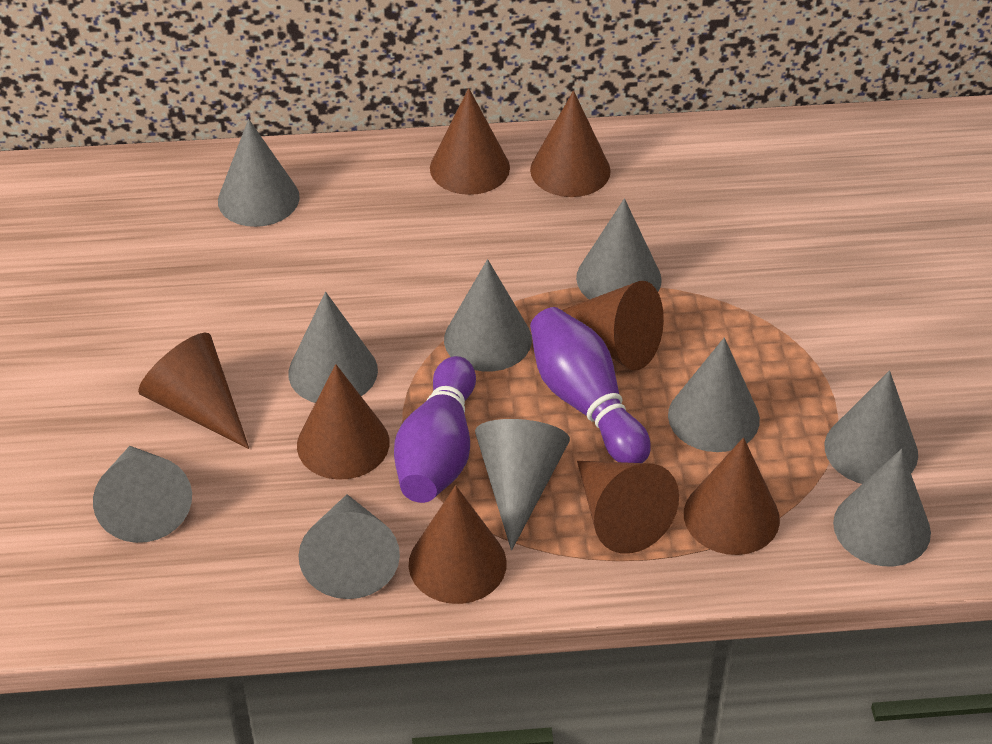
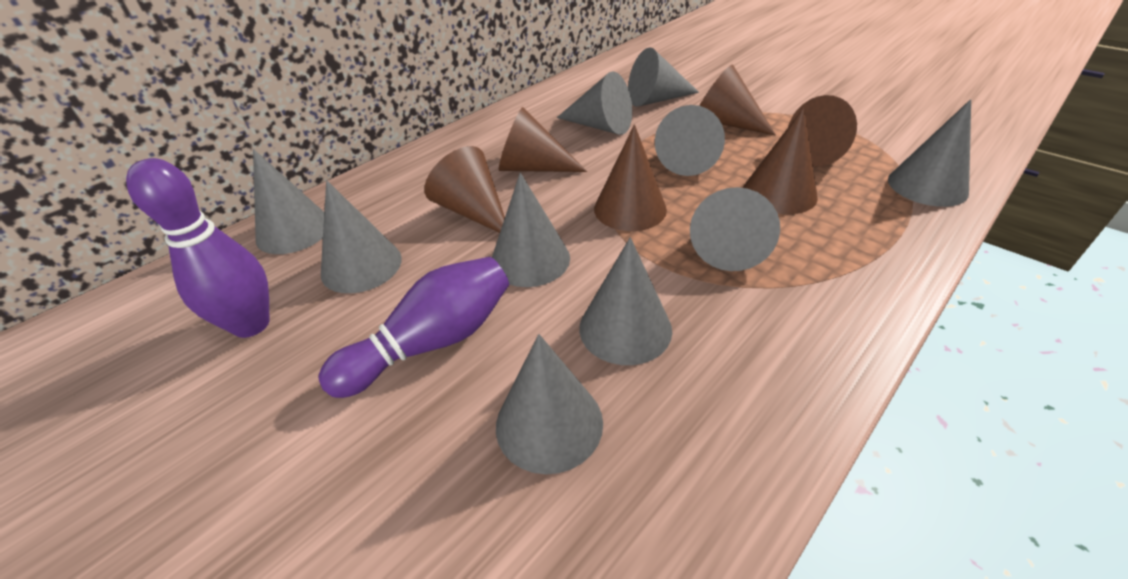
brown cone: [138,333,249,449] [297,364,390,480] [409,485,507,604] [430,88,510,195] [530,91,611,197] [562,281,664,370] [577,461,679,554] [684,438,780,555] = 8 -> [424,146,505,233] [499,107,588,172] [594,124,667,231] [699,65,776,136] [743,108,818,214] [788,95,857,167] = 6

